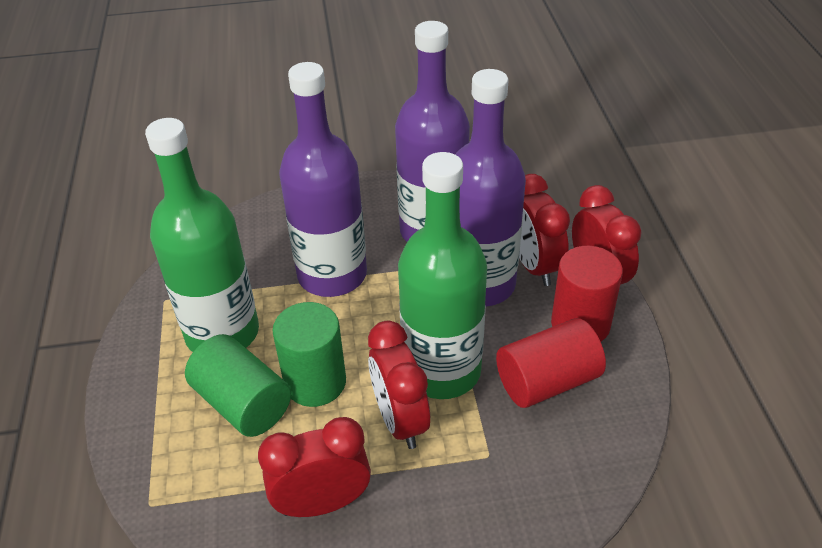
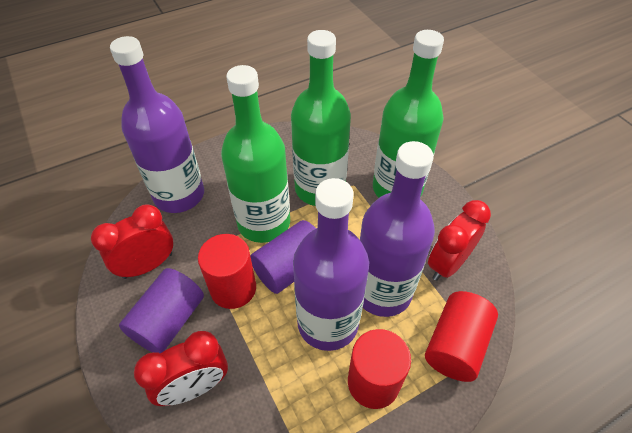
green bottle: [145,118,259,352] [398,152,487,399] = 2 -> [221,65,290,243] [291,30,351,206] [373,30,444,198] = 3
green cylinder: [185,334,291,437] [273,302,346,407] = 2 -> none = 0
purple cylinder: none = 0 -> [119,268,204,353] [250,220,316,294] = 2
red clock: [258,417,371,517] [368,321,430,449] [519,174,570,286] [572,185,642,285] = 4 -> [91,204,173,279] [134,331,228,406] [428,200,491,281] = 3
red cylinder: [496,318,606,408] [551,246,623,342] = 2 -> [198,234,256,309] [348,329,411,409] [425,291,498,382] = 3

